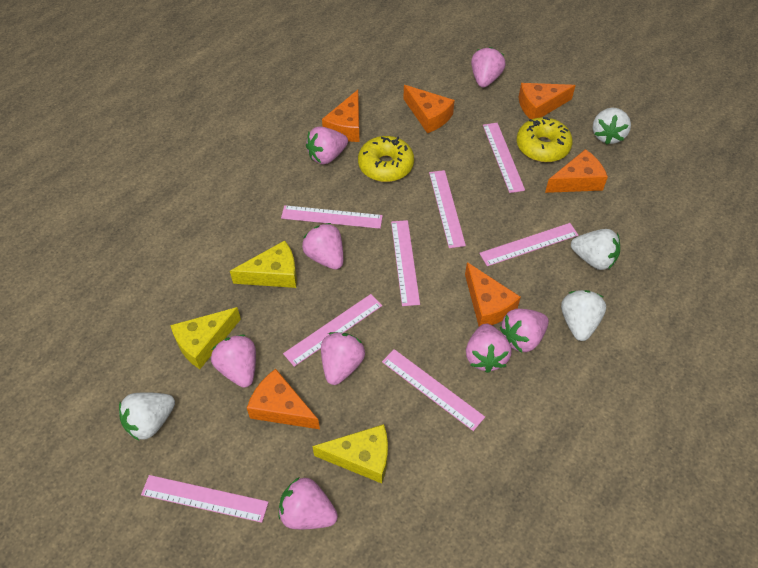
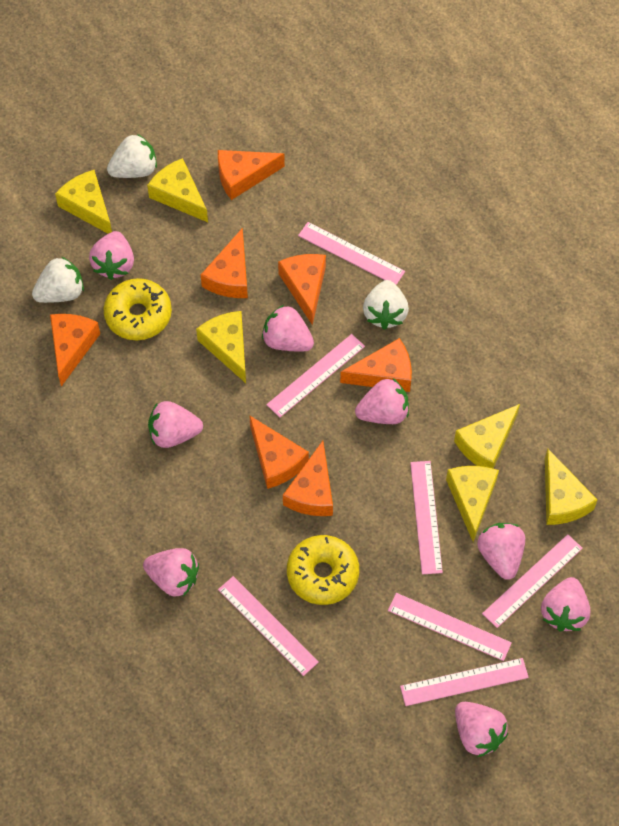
orange cheese: [247,369,320,429] [322,90,360,142] [403,85,455,133] [465,262,521,326] [518,83,576,119] [545,149,608,193] = 6 -> [50,314,100,386] [201,228,248,298] [218,150,285,200] [249,415,309,489] [278,254,326,325] [283,441,333,516] [340,338,412,392] = 7
pink ruler: [141,475,269,523] [281,205,383,229] [283,294,382,367] [382,349,485,431] [391,220,420,306] [429,170,466,248] [479,223,578,266] [483,123,525,193] = 8 -> [218,576,319,676] [266,334,365,418] [298,222,405,285] [388,593,512,661] [400,658,529,706] [410,461,443,574] [482,534,583,628] = 7
white strawberry: [119,392,175,441] [561,290,606,341] [571,229,620,270] [593,108,631,145] = 4 -> [32,257,84,303] [107,134,157,178] [363,280,409,330] = 3
yellow cheese: [170,307,241,369] [230,240,297,288] [312,424,388,483] = 3 -> [55,170,112,234] [147,158,208,222] [196,311,246,383] [446,466,499,542] [454,404,520,469] [545,449,597,525] = 6

